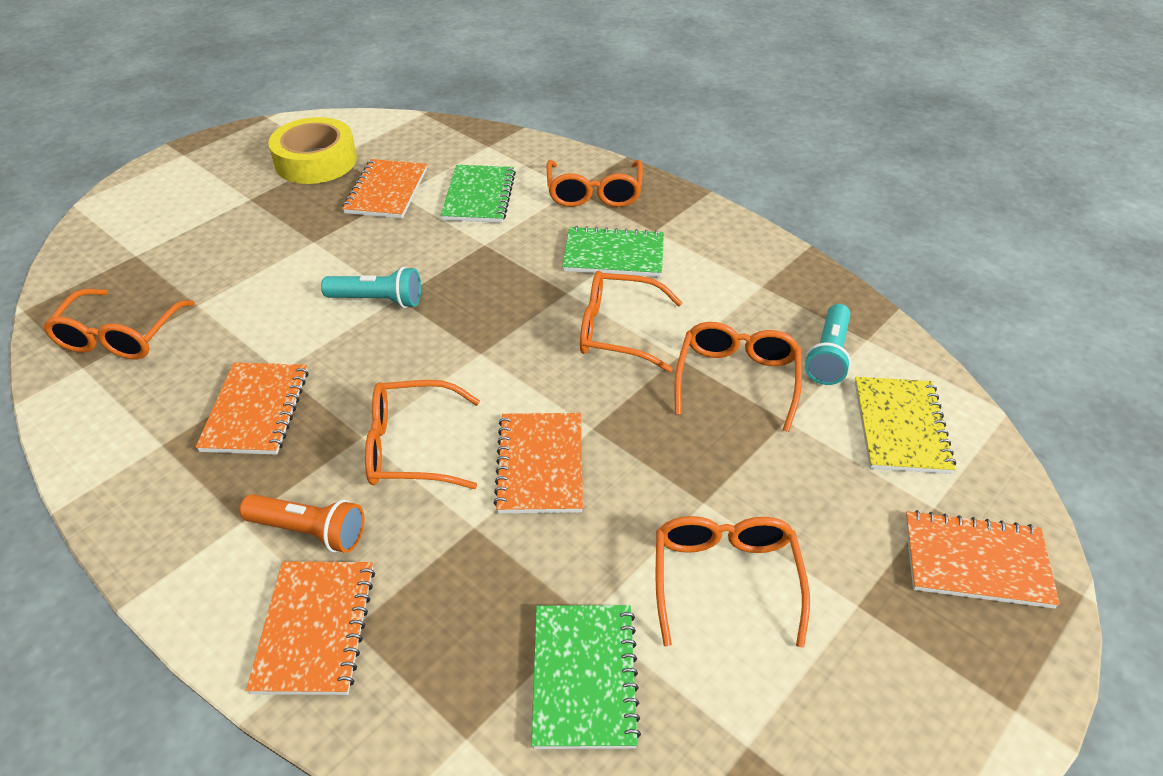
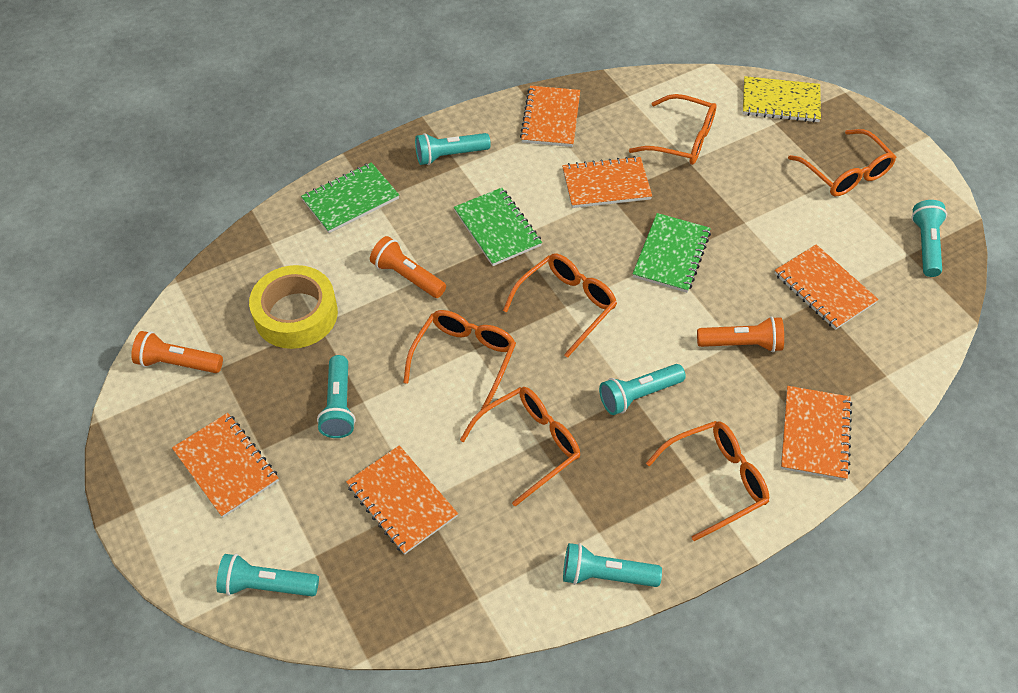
orange flashlight: [240,494,364,553] = 1 -> [131,331,223,373] [370,236,446,298] [697,316,784,352] = 3
orange notebook: [196,362,309,455] [246,562,375,695] [342,159,427,218] [493,413,583,513] [905,510,1060,609] = 5 -> [172,413,279,518] [346,445,458,555] [520,86,580,147] [562,156,652,208] [774,244,879,330] [781,386,852,481] = 6
turquoise flashlight: [321,267,421,308] [805,304,851,385] = 2 -> [216,554,319,597] [317,355,355,438] [415,133,491,165] [563,543,662,587] [599,364,686,415] [912,200,947,277] = 6

